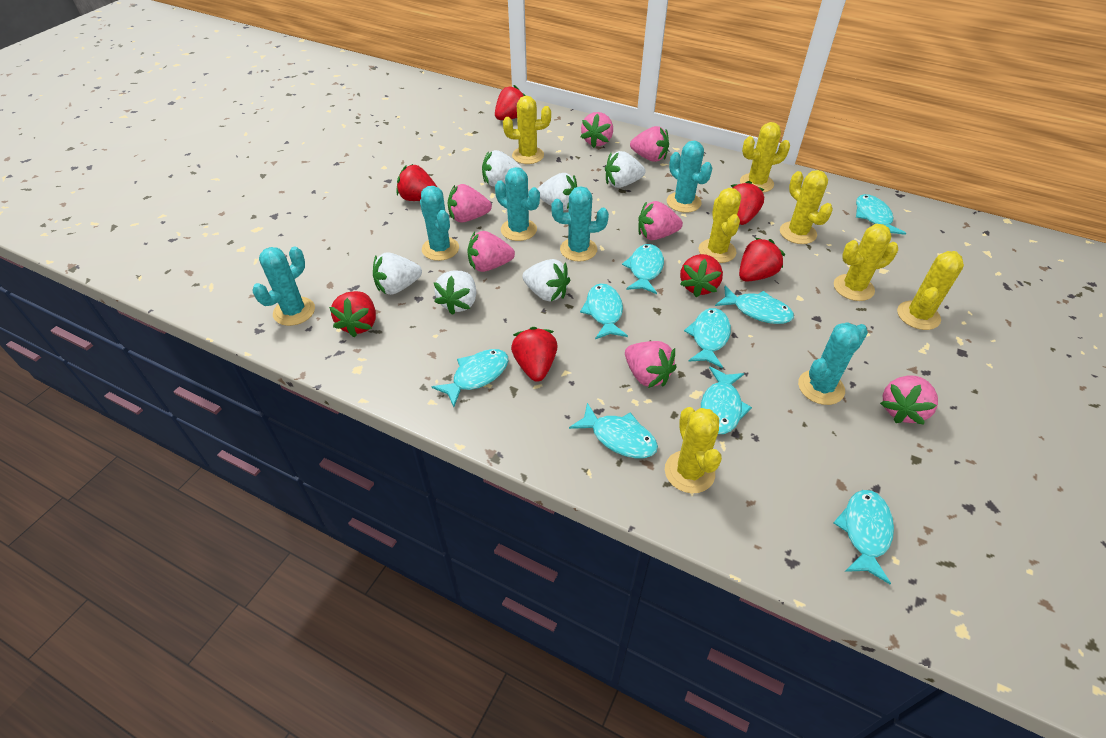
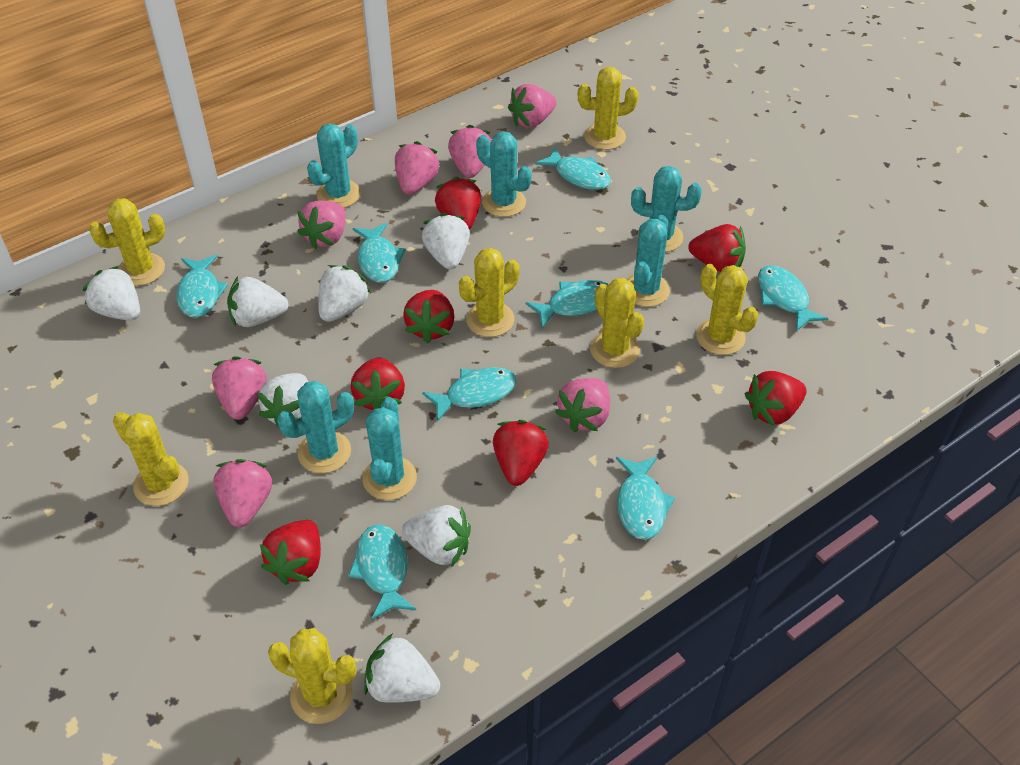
turquoise fish: [432,349,508,407] [569,403,658,458] [580,283,628,339] [622,244,664,294] [684,308,731,369] [701,366,752,434] [715,286,794,324] [833,490,894,584] [856,194,906,235] = 9 -> [176,255,228,318] [348,525,416,620] [353,223,406,283] [422,367,517,422] [525,280,608,328] [535,147,611,190] [616,457,675,540] [758,265,828,332] = 8
white strawberry: [373,252,422,295] [434,271,476,315] [482,150,523,187] [522,259,570,301] [538,173,577,211] [605,151,645,188] = 6 -> [83,266,140,320] [227,277,289,327] [257,373,308,429] [318,265,371,322] [364,633,440,703] [402,505,471,566] [422,213,470,270] = 7

